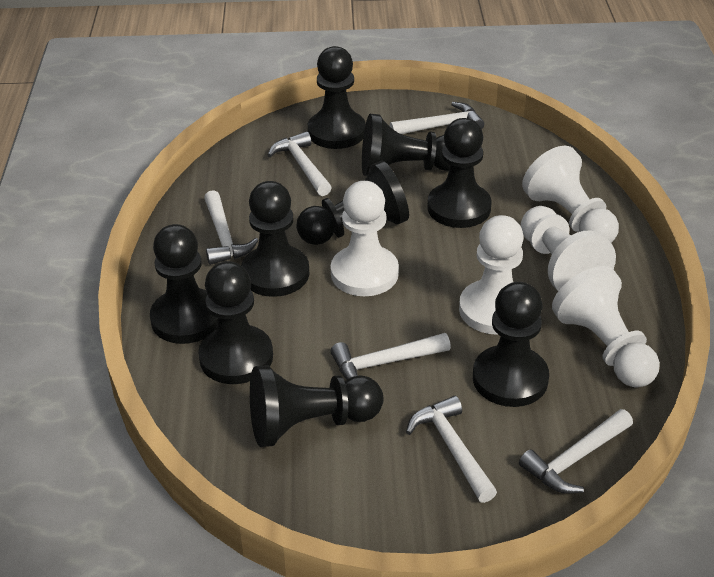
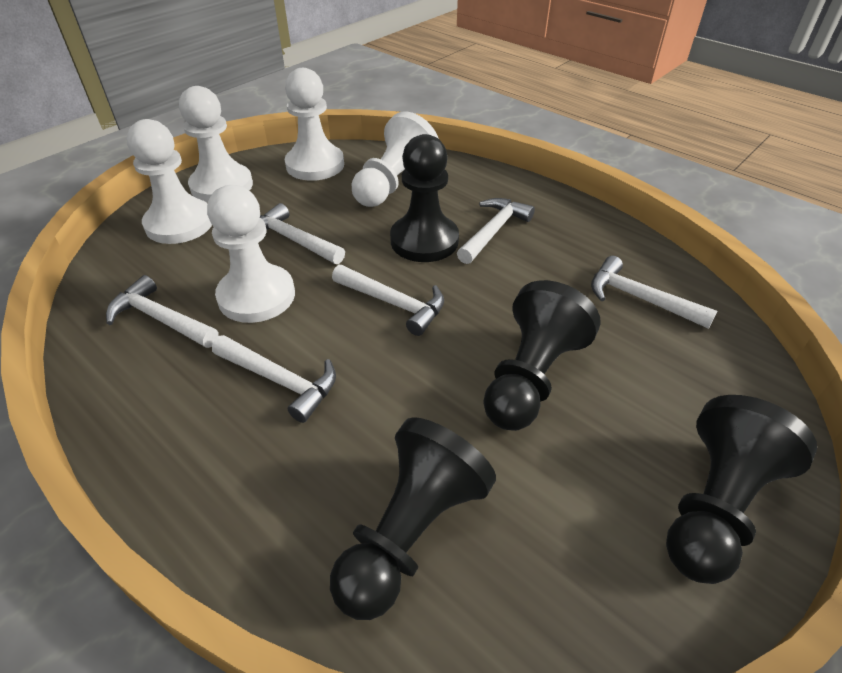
black pawn: [150,224,218,344] [198,261,273,384] [241,181,309,297] [250,365,383,447] [296,161,409,245] [308,46,366,149] [362,114,450,176] [427,118,492,228] [473,282,549,407] = 9 -> [330,417,496,620] [390,134,459,262] [484,280,601,431] [666,395,817,584] = 4

